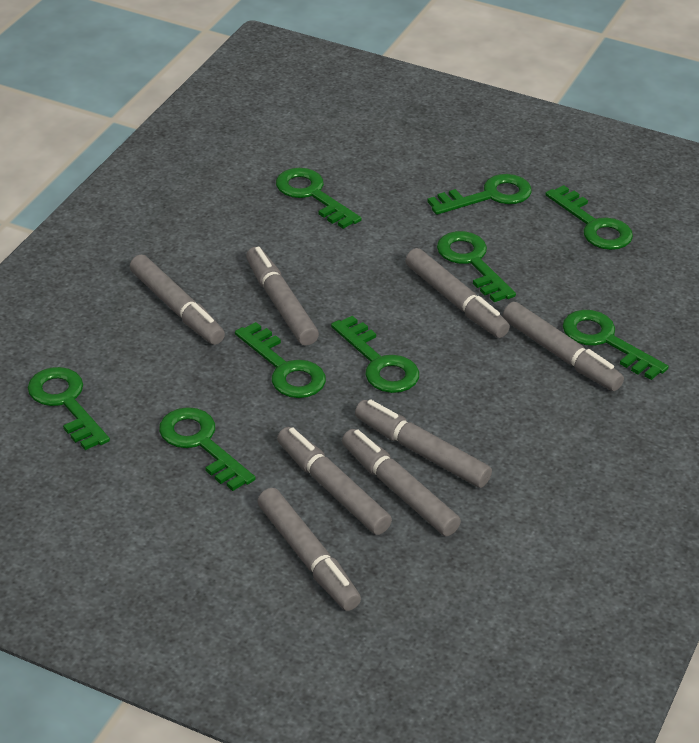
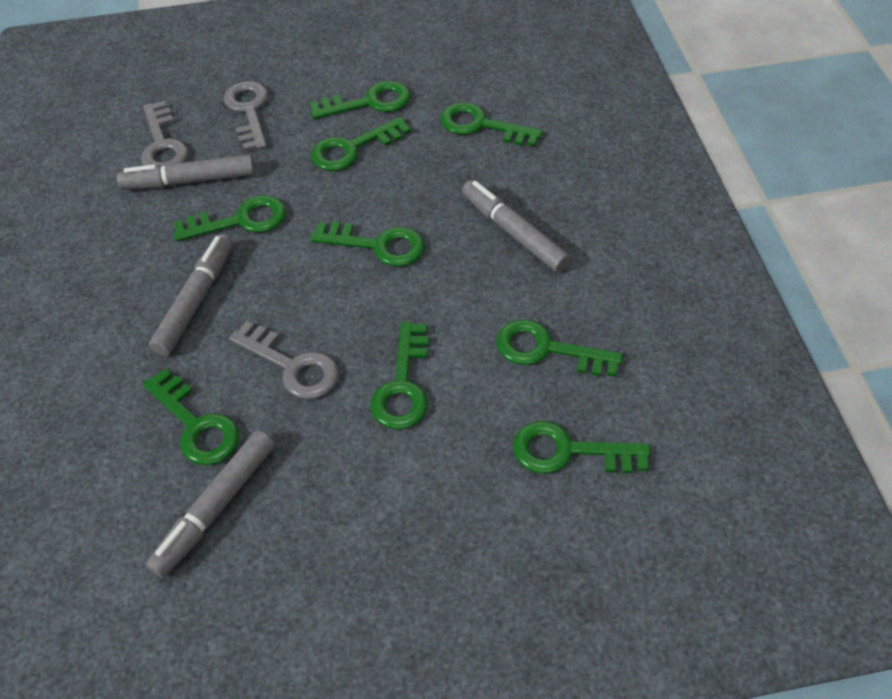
grey key: none = 0 -> [141,101,189,166] [224,81,268,151] [229,321,339,399] = 3
grey marker: [130,255,225,345] [246,247,319,346] [258,488,361,611] [277,427,392,535] [342,429,461,536] [355,399,492,488] [405,248,510,338] [503,302,624,391] = 8 -> [117,154,255,190] [146,430,275,578] [149,234,233,356] [462,180,571,272] = 4

